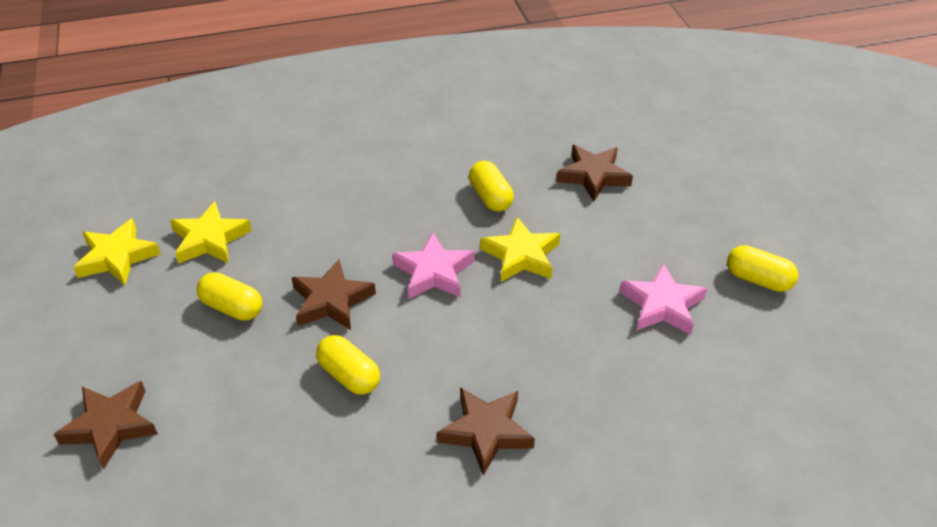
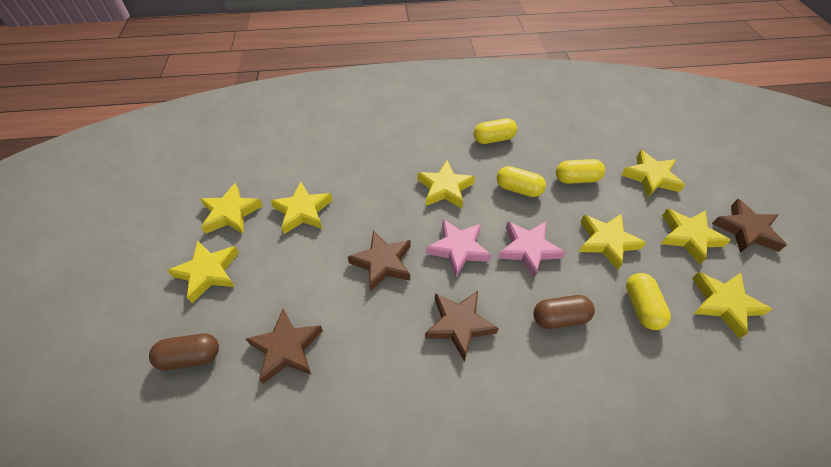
brown capsule: none = 0 -> [149,333,219,370] [533,295,595,329] = 2
yellow star: [73,218,161,285] [170,201,252,264] [480,217,560,282] = 3 -> [167,241,239,303] [200,183,263,234] [271,182,333,234] [418,160,475,208] [579,213,646,270] [621,150,685,198] [660,209,731,265] [692,272,772,339] = 8

